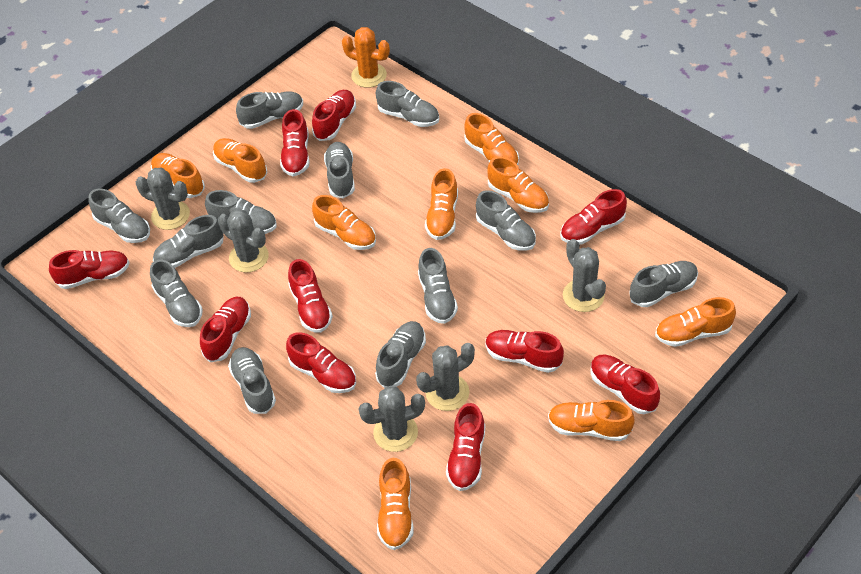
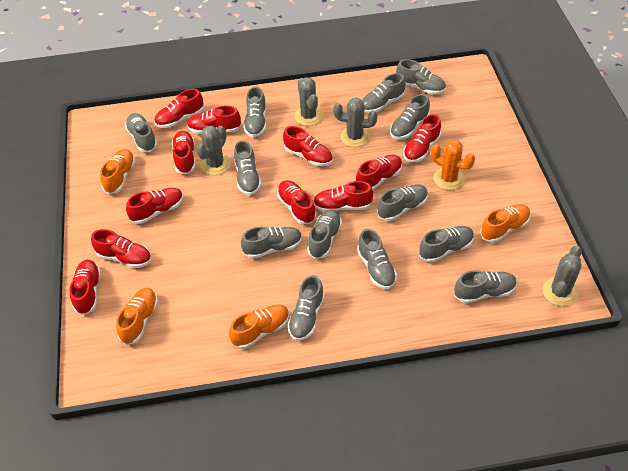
grey cactus: [136,168,190,230] [218,209,269,273] [359,386,425,452] [416,343,475,411] [563,239,606,312] = 5 -> [196,126,231,175] [294,77,323,126] [333,98,377,147] [542,246,582,306] = 4
grey shoe: [89,189,150,243] [150,260,203,327] [153,215,224,268] [205,190,277,234] [228,347,276,414] [236,91,303,129] [324,142,355,199] [375,321,426,388] [376,81,439,127] [418,248,458,324] [476,190,536,251] [629,261,698,307] = 12 -> [125,113,157,152] [234,141,261,195] [241,227,302,259] [244,87,266,138] [288,275,325,341] [307,209,342,259] [357,229,397,289] [362,73,405,113] [377,184,428,221] [390,94,430,139] [396,59,446,94] [419,226,474,262] [454,270,517,303] = 13
orange shoe: [151,153,205,198] [213,138,267,183] [312,195,376,250] [377,458,414,550] [425,168,458,240] [464,113,519,165] [488,157,549,213] [548,400,635,441] [655,297,736,347] = 9 -> [100,149,135,195] [116,288,158,345] [229,305,290,349] [480,204,531,243] = 4
red shoe: [49,250,130,289] [200,297,251,362] [280,109,310,177] [286,332,356,393] [288,259,333,333] [312,90,356,141] [446,403,485,491] [486,330,564,373] [560,189,627,244] [590,355,660,414] = 10 -> [69,260,101,315] [91,229,152,268] [126,188,183,224] [154,89,204,128] [172,131,195,174] [187,105,241,134] [277,180,316,224] [283,126,333,166] [313,181,373,212] [356,155,402,190] [403,114,441,162] = 11

